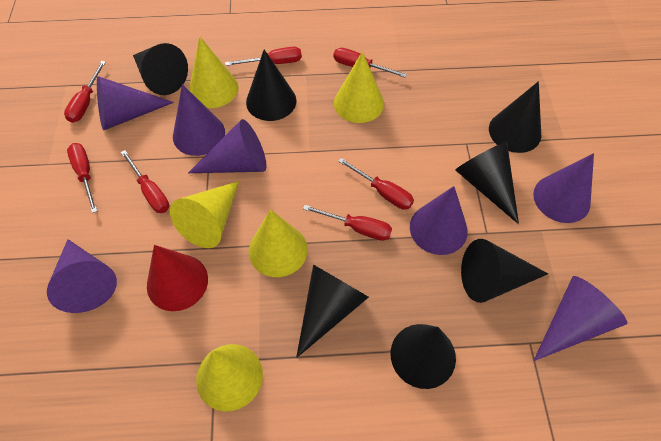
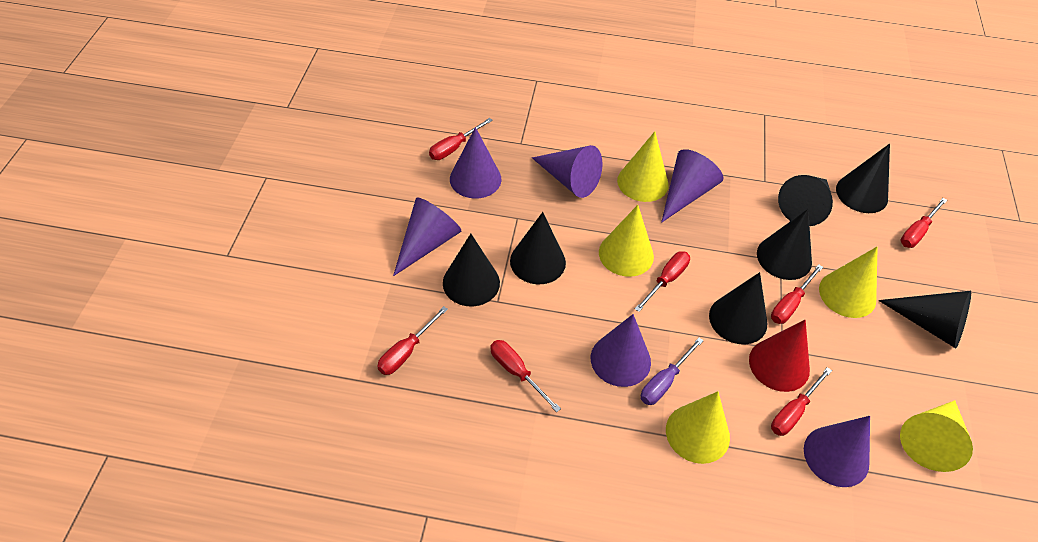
purple cone: [47,239,117,313] [97,76,174,131] [173,84,225,156] [188,119,267,173] [410,186,468,255] [533,153,594,223] [534,276,627,361] = 7 -> [393,198,461,276] [450,127,502,199] [532,145,602,198] [591,314,651,387] [661,149,724,223] [804,416,870,487] = 6
purple screwdriver: none = 0 -> [641,338,704,405] = 1

